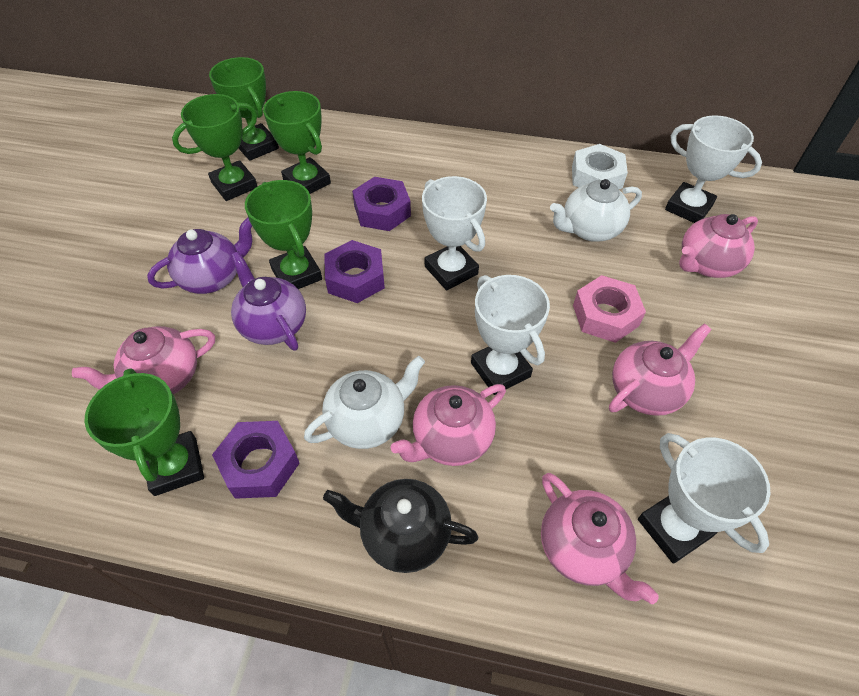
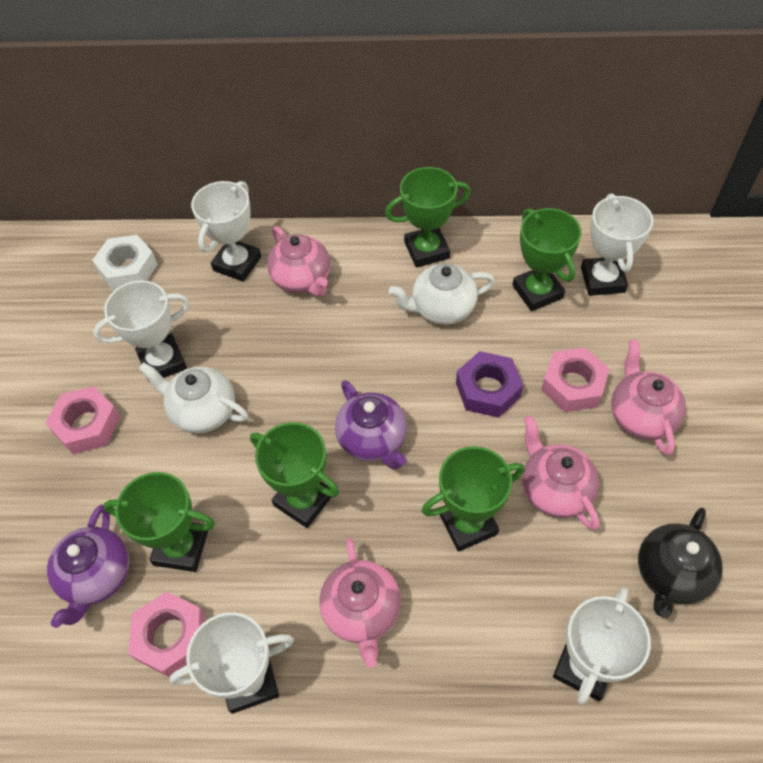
pink nut: [573,275,646,343] = 1 -> [45,386,120,454] [128,591,205,677] [541,347,610,412] = 3
pink teapot: [72,326,215,394] [391,384,506,466] [541,473,659,604] [609,324,712,416] [679,214,758,278] = 5 -> [267,226,330,296] [319,538,401,668] [522,415,600,530] [611,339,686,455] = 4
purple nut: [212,421,300,499] [324,240,385,303] [352,177,411,231] = 3 -> [456,351,523,418] = 1
white trophy: [422,176,487,290] [471,275,550,395] [638,433,770,564] [665,115,762,223] = 4 -> [93,280,190,383] [170,612,294,714] [191,181,261,282] [553,587,651,705] [581,193,653,296] = 5

